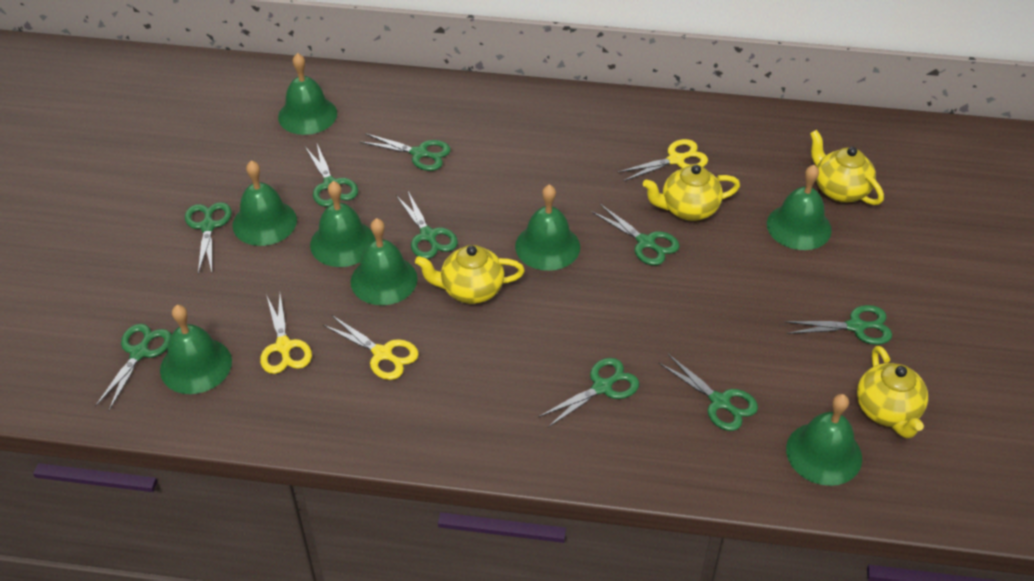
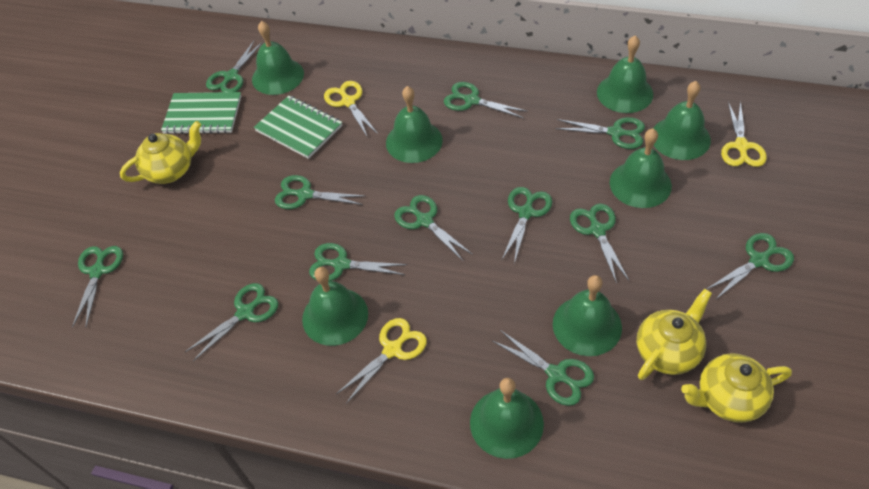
green notebook: none = 0 -> [161,92,241,134] [254,95,342,159] = 2
green scissors: [95,324,171,411] [185,202,232,274] [305,144,358,207] [359,133,451,171] [396,191,458,259] [538,358,639,428] [591,204,680,265] [658,354,758,431] [784,305,892,345] = 9 -> [72,246,123,327] [185,283,279,361] [206,41,263,92] [275,175,366,209] [309,243,407,281] [394,195,473,261] [444,82,528,118] [493,330,594,406] [502,187,552,264] [555,117,645,149] [570,204,629,284] [707,233,794,300] = 12
yellow teapot: [415,245,525,304] [643,165,740,221] [810,130,884,205] [857,346,928,438] = 4 -> [120,121,202,184] [637,289,712,380] [681,353,792,423] = 3

